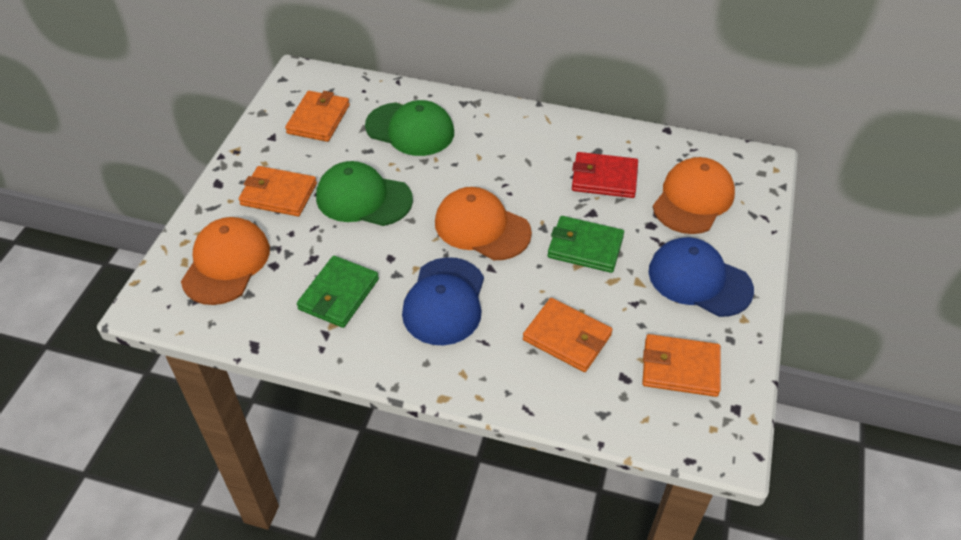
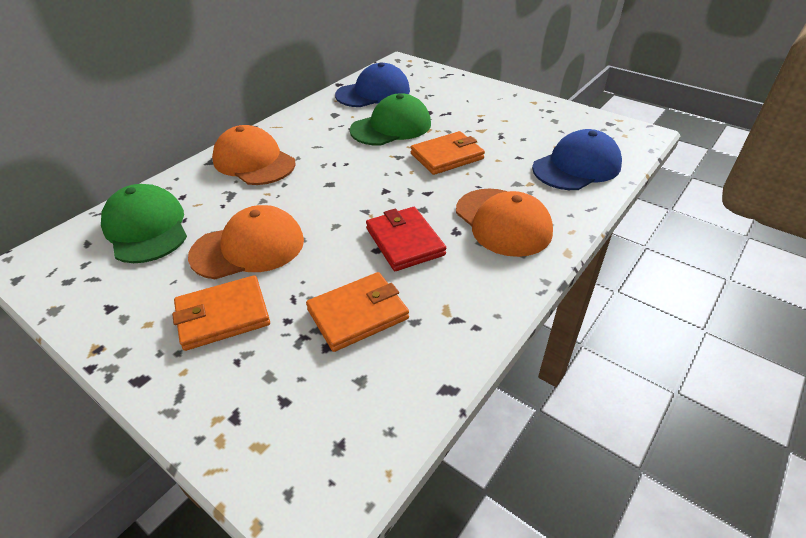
green wallet: [297,256,379,328] [548,216,624,273] = 2 -> none = 0
orange wallet: [239,166,317,216] [285,91,350,142] [523,298,612,372] [642,334,721,397] = 4 -> [172,275,270,351] [306,272,409,352] [411,131,485,175] = 3

